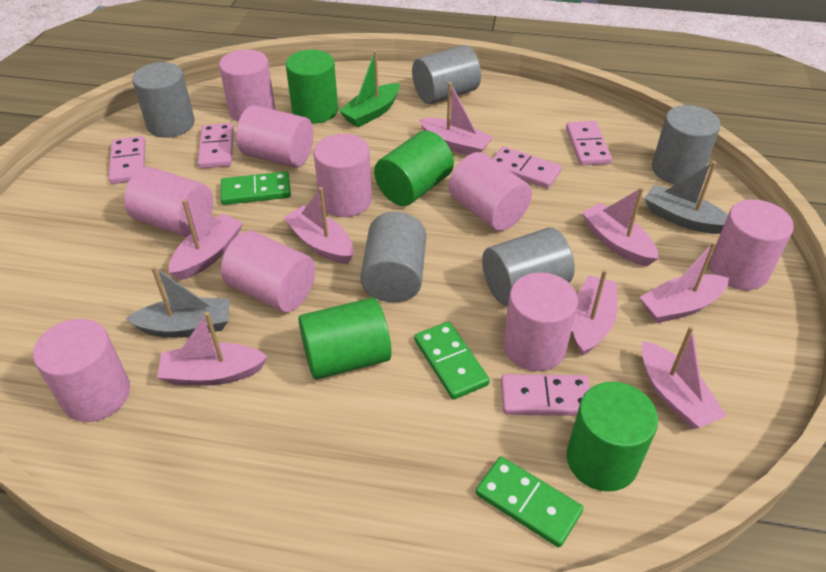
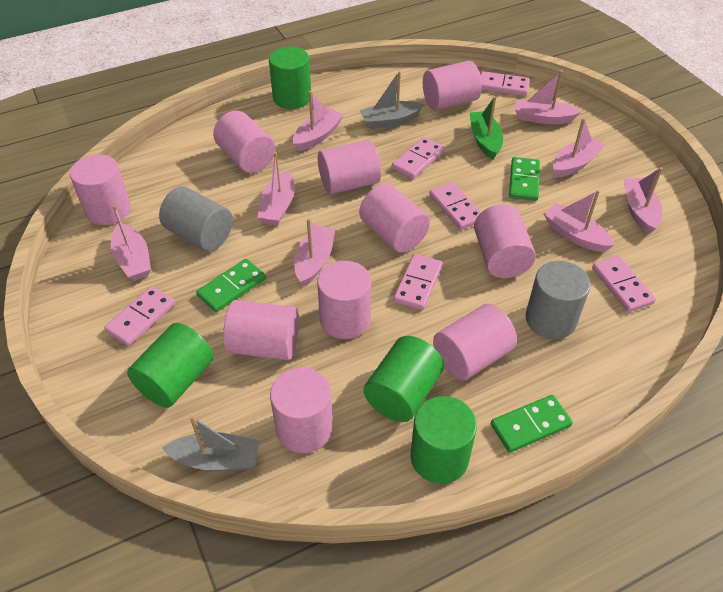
grey cylinder: [132,62,195,138] [360,212,426,303] [412,45,481,104] [482,228,575,305] [652,105,721,185] = 5 -> [159,187,233,251] [526,261,590,339] = 2
pink cylinder: [33,319,130,422] [124,167,213,237] [219,49,275,122] [221,231,316,312] [236,105,313,168] [314,134,372,217] [449,152,532,231] [503,272,578,371] [710,199,794,290] = 9 -> [70,154,131,225] [213,111,276,173] [223,300,299,360] [270,367,333,453] [317,261,371,339] [318,140,381,194] [359,183,430,253] [423,61,482,110] [433,304,517,381] [474,204,536,278] = 10
pink domino: [109,136,145,184] [198,123,234,168] [492,146,562,189] [501,374,590,416] [566,121,612,165] = 5 -> [104,286,175,346] [392,137,445,179] [393,254,443,310] [429,182,481,230] [480,71,530,96] [592,256,656,312] = 6

